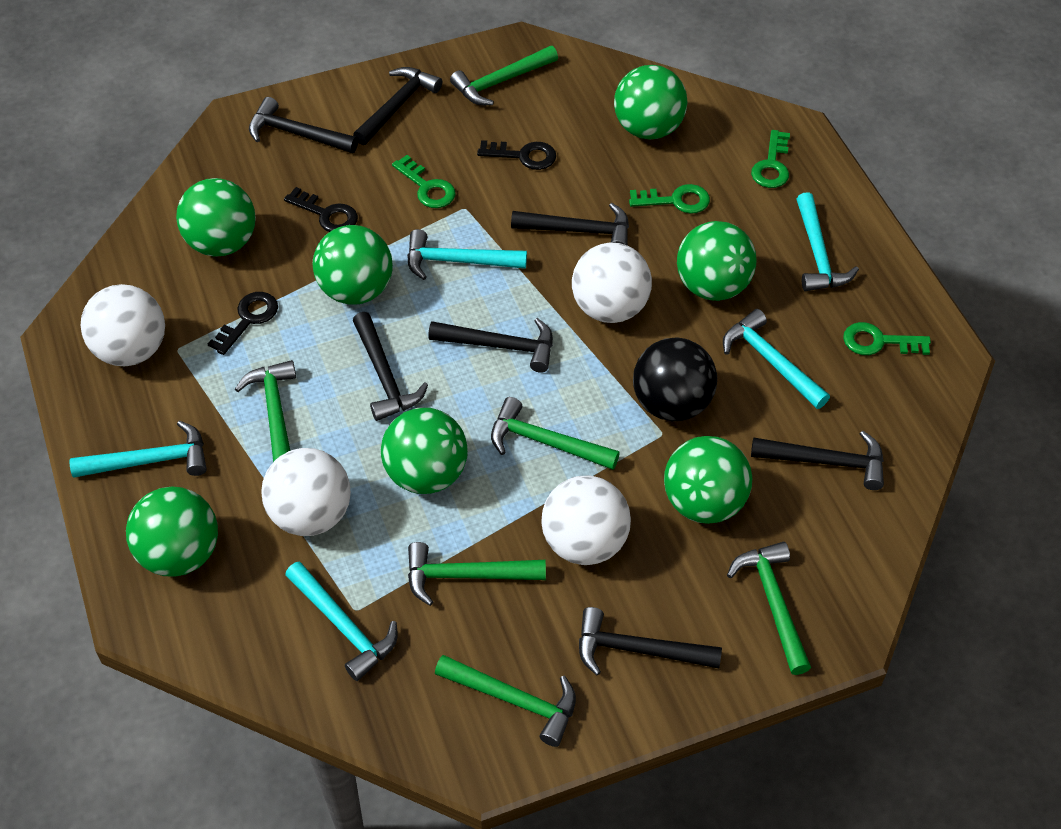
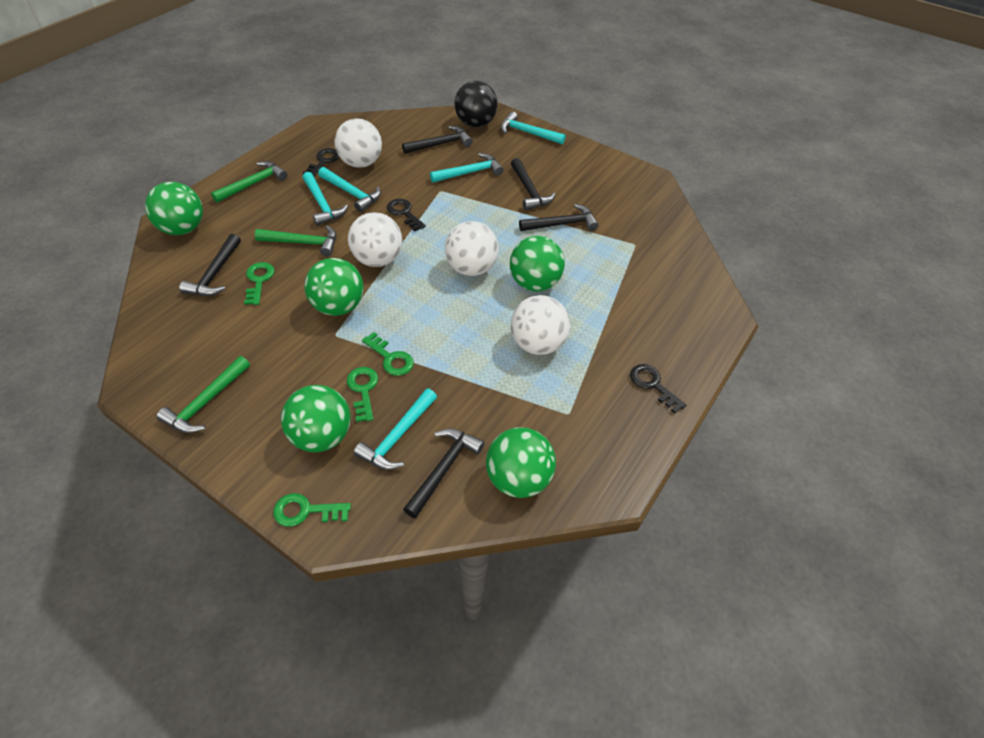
black hammer: [249,97,358,153] [353,67,442,145] [353,312,428,421] [428,318,553,373] [511,203,629,246] [579,607,722,675] [751,431,884,490] = 7 -> [179,234,241,296] [402,126,473,154] [403,428,484,518] [511,158,556,210] [519,204,599,231] = 5
green ball: [126,486,218,577] [176,178,256,257] [313,225,393,305] [381,408,468,494] [614,65,687,140] [664,436,752,524] [677,221,757,301] = 7 -> [145,182,203,235] [281,385,351,452] [304,258,364,316] [486,427,556,498] [510,236,565,291] = 5
green hammer: [235,360,296,462] [408,542,546,606] [435,655,576,747] [450,46,558,105] [491,397,620,470] [727,542,811,675] = 6 -> [157,356,250,433] [211,161,287,203] [255,225,336,256] = 3

